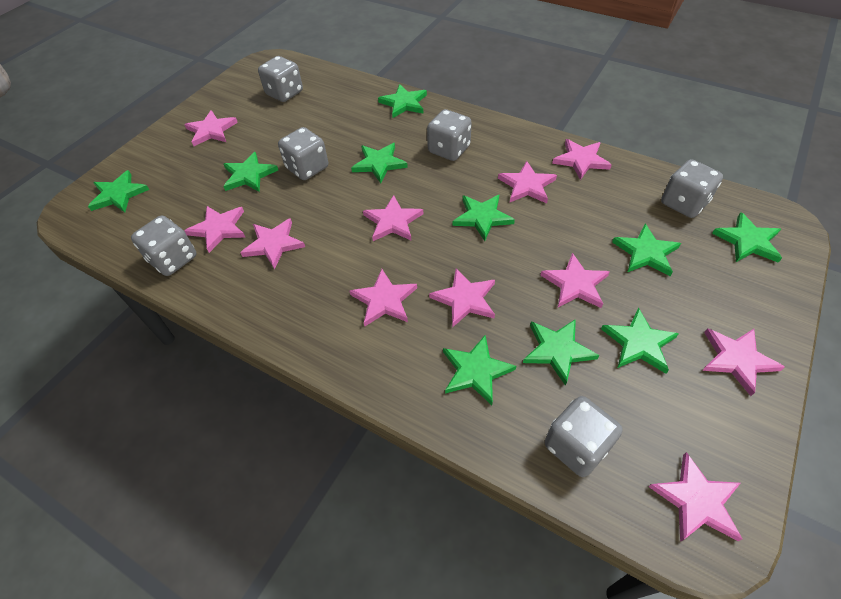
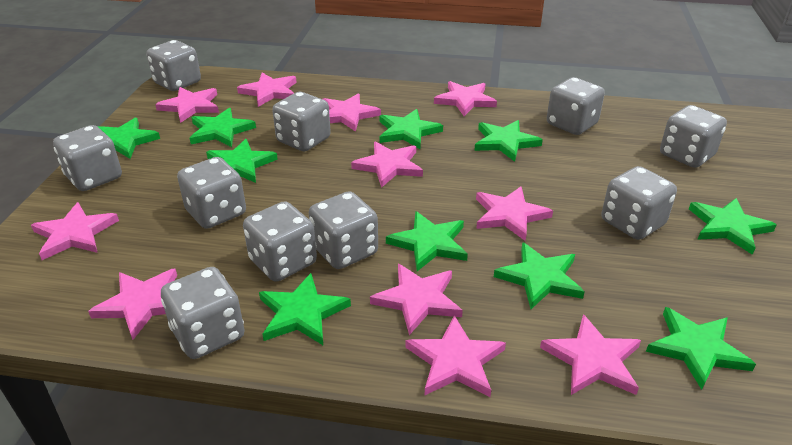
grey dice: [131,216,196,276] [258,56,303,102] [278,127,328,180] [427,109,472,161] [544,396,623,477] [661,159,723,218] = 6 -> [53,125,122,191] [147,40,201,91] [161,267,245,359] [177,157,246,229] [243,201,317,282] [272,92,331,151] [309,191,378,269] [547,77,605,135] [602,166,677,240] [660,105,727,168] = 10

